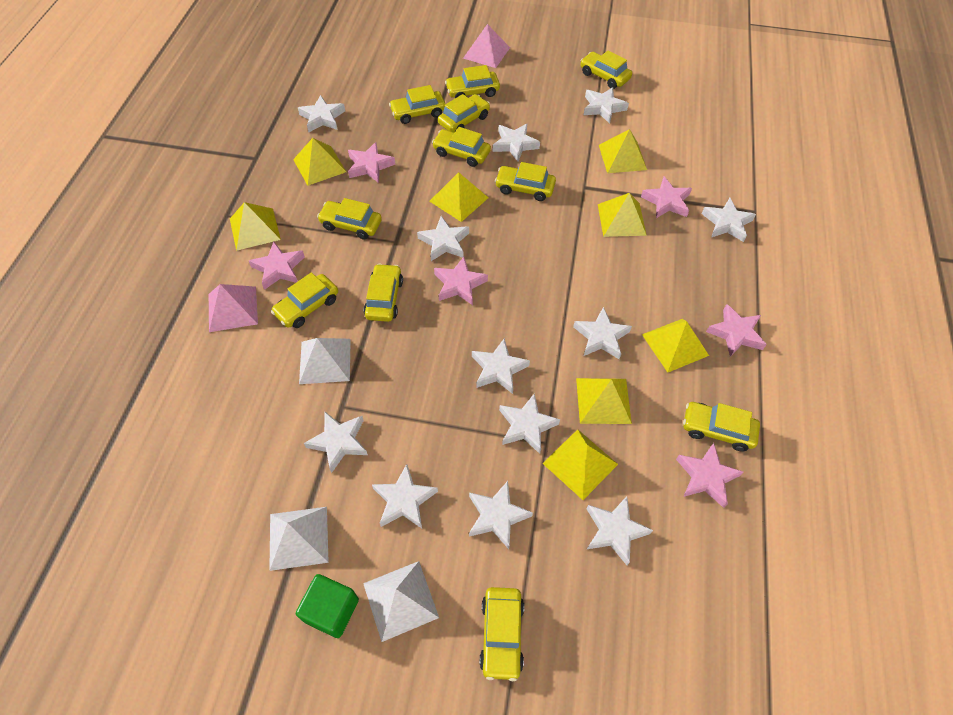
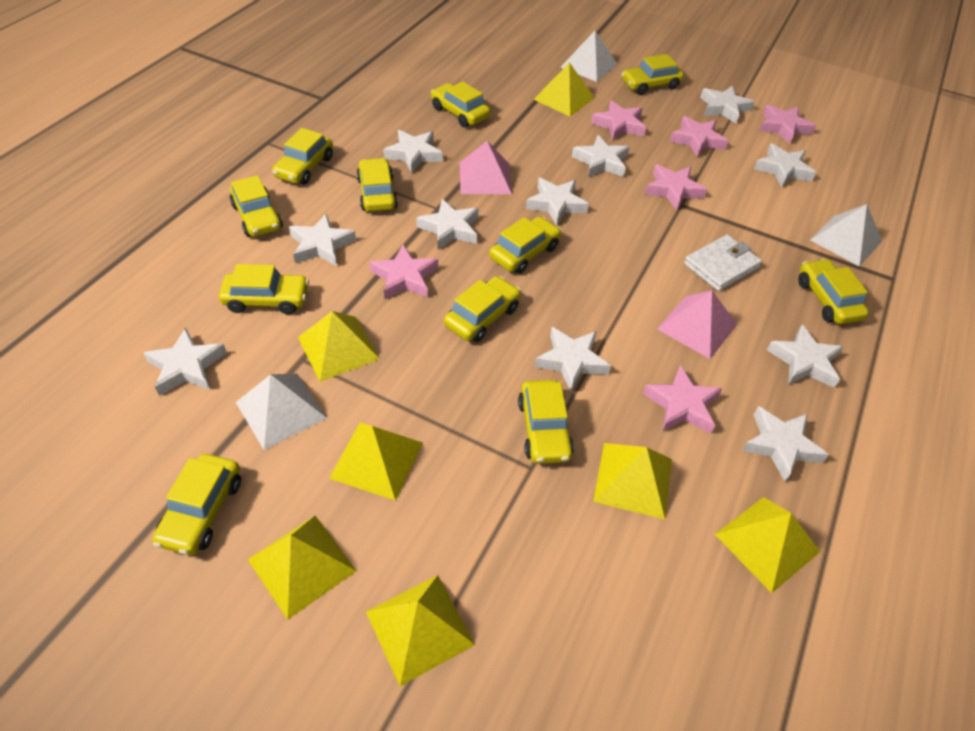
green cube: [296,574,359,638] = 1 -> none = 0
white star: [298,95,345,132] [304,411,368,473] [372,464,438,528] [417,216,469,261] [469,481,533,549] [472,338,530,394] [493,123,540,162] [499,393,560,454] [573,307,632,359] [584,87,629,124] [587,496,653,565] [702,198,756,242] = 12 -> [144,328,227,396] [289,214,356,266] [383,130,443,173] [416,199,479,250] [526,178,589,226] [534,327,611,392] [572,135,630,177] [700,86,755,124] [742,406,829,481] [754,143,816,187] [767,325,843,388] = 11
white wallet: none = 0 -> [684,235,762,291] = 1
yellow pyramid: [230,202,281,251] [293,138,346,186] [429,172,488,222] [542,429,618,500] [576,378,632,424] [598,193,647,237] [599,129,647,173] [642,319,709,372] = 8 -> [248,516,356,620] [298,311,380,382] [329,423,423,501] [366,575,475,686] [533,62,595,116] [593,443,672,519] [715,497,820,593] = 7

